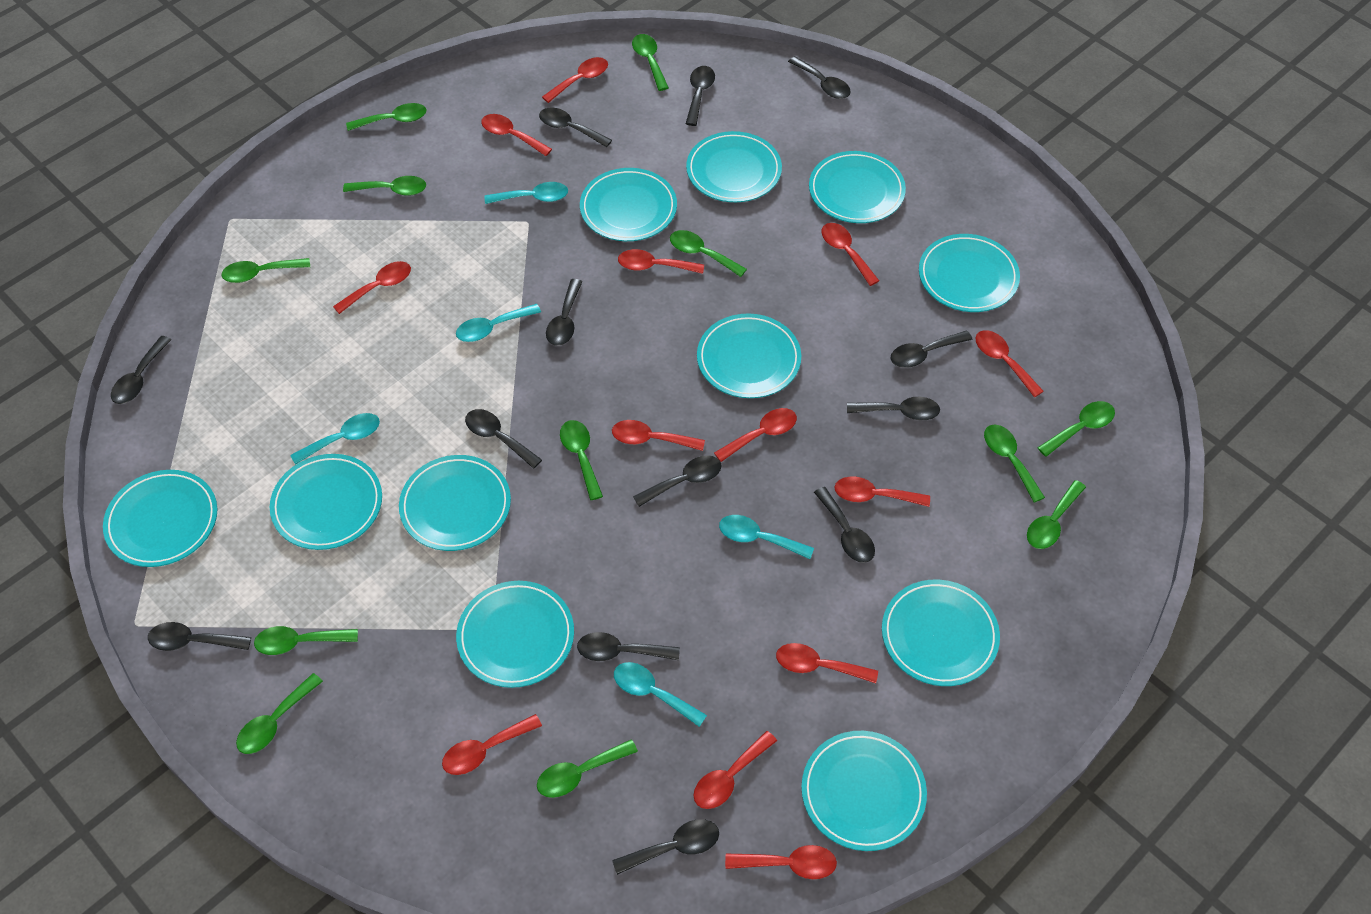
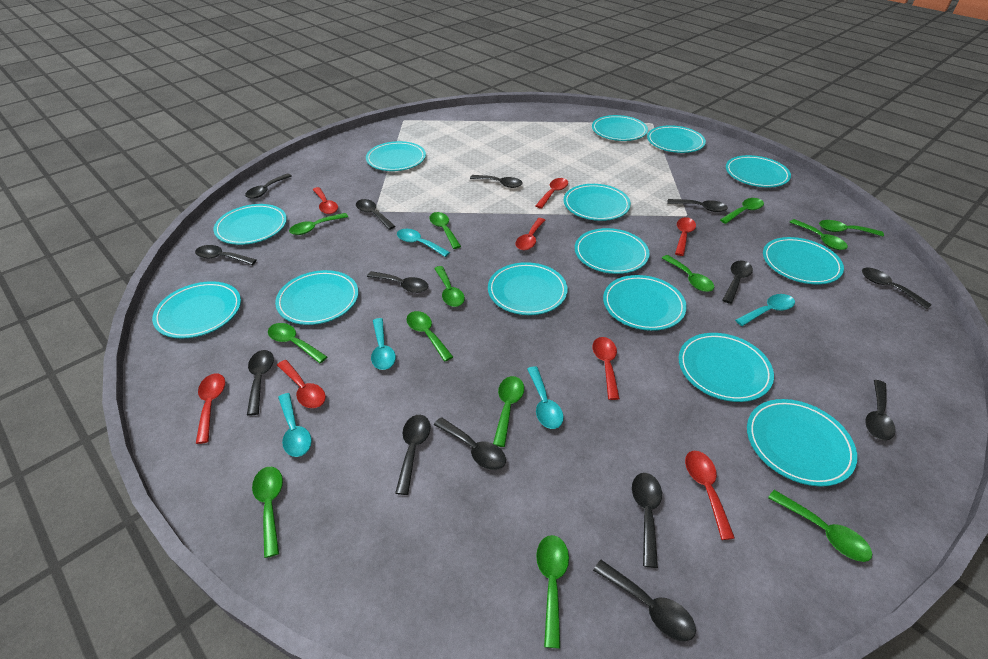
black spoon: [111,336,171,404] [148,622,251,651] [465,409,542,469] [539,107,612,147] [546,279,583,346] [577,632,680,661] [612,819,719,875] [633,455,722,507] [686,66,715,126] [788,56,851,99] [814,487,875,563] [847,397,940,420] [890,331,972,368] = 13 -> [195,245,256,265] [245,174,292,199] [247,350,274,415] [356,199,395,230] [367,271,429,293] [395,415,431,495] [434,417,506,470] [470,175,523,188] [593,560,696,641] [632,473,662,568] [667,199,728,212] [723,261,753,304] [862,268,932,309] [865,380,896,441] = 14
green spoon: [221,258,310,283] [236,673,323,754] [254,626,358,655] [343,176,426,196] [346,103,426,131] [537,739,638,798] [560,420,603,500] [632,34,669,91] [670,230,747,277] [984,424,1045,503] [1027,480,1086,549] [1038,401,1115,457] = 12 -> [252,467,283,558] [268,323,327,363] [289,213,348,235] [406,311,453,362] [429,212,461,249] [434,266,465,307] [493,376,524,447] [536,535,569,648] [662,255,714,292] [720,198,764,224] [768,490,872,562] [790,219,848,250] [819,220,884,237] = 13
red spoon: [333,261,411,314] [442,714,542,775] [481,114,552,156] [542,57,608,103] [612,420,705,451] [618,249,704,274] [693,731,777,809] [714,408,797,462] [725,845,837,879] [776,643,878,683] [821,223,879,286] [834,476,930,507] [975,330,1044,397] = 13 -> [196,373,225,444] [277,360,326,408] [313,187,338,214] [516,218,545,251] [535,178,568,209] [593,337,620,400] [675,217,696,256] [685,451,735,540] = 8
turquoise plate: [103,470,217,567] [270,454,382,550] [399,455,511,551] [456,581,574,688] [580,168,677,241] [686,131,782,202] [697,314,801,398] [801,731,927,851] [809,151,906,223] [882,580,1000,686] [919,234,1020,312] = 11 -> [152,281,241,339] [214,204,287,245] [275,270,359,325] [366,141,426,171] [488,262,567,315] [564,184,631,221] [575,228,650,274] [592,115,648,141] [603,275,687,331] [647,125,706,153] [679,333,774,402] [726,155,791,187] [747,399,857,487] [763,237,844,285] = 14

